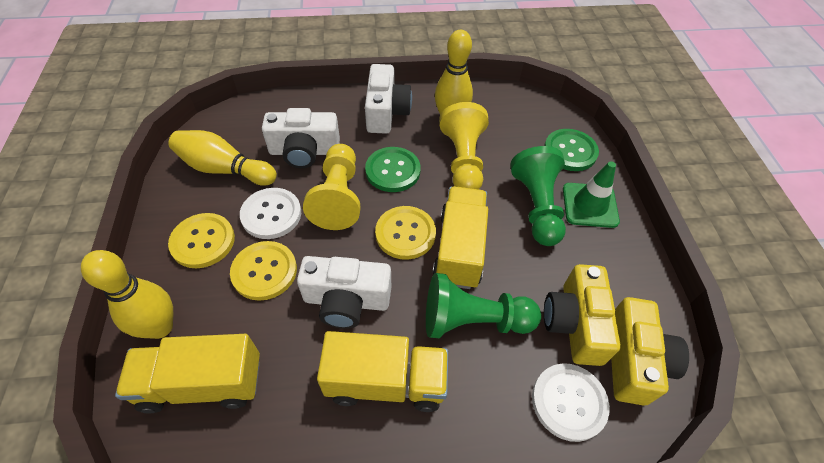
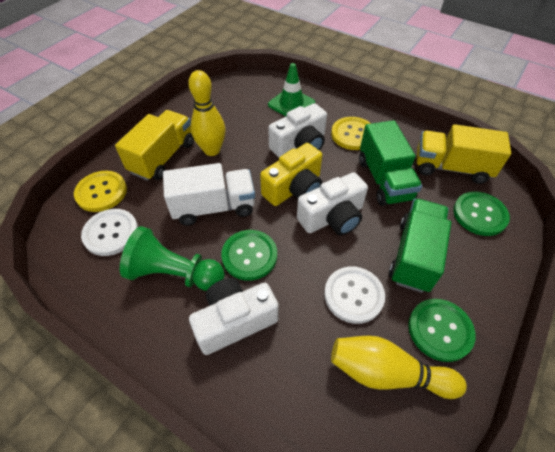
green button: [365,147,421,192] [544,129,599,171] = 2 -> [221,230,277,281] [408,299,476,362] [453,191,510,236] = 3
green pawn: [426,273,541,338] [510,146,566,246] = 2 -> [120,226,225,291] = 1
green truck: none = 0 -> [359,120,422,206] [389,199,451,293] = 2
white truck: none = 0 -> [163,163,255,226] = 1
yellow bowling pin: [81,250,173,339] [168,130,277,186] [435,30,473,115] = 3 -> [188,70,226,156] [331,336,467,399] = 2
yellow button: [168,213,235,268] [230,241,297,301] [375,206,436,260] = 3 -> [74,171,127,212] [331,117,371,150] = 2
yellow camera: [544,264,621,366] [611,297,689,406] = 2 -> [260,143,323,206] = 1
yellow pawn: [303,144,361,230] [439,102,489,189] = 2 -> none = 0
yellow truck: [115,334,260,414] [317,331,448,412] [432,186,488,289] = 3 -> [115,110,194,181] [417,124,511,184] = 2

